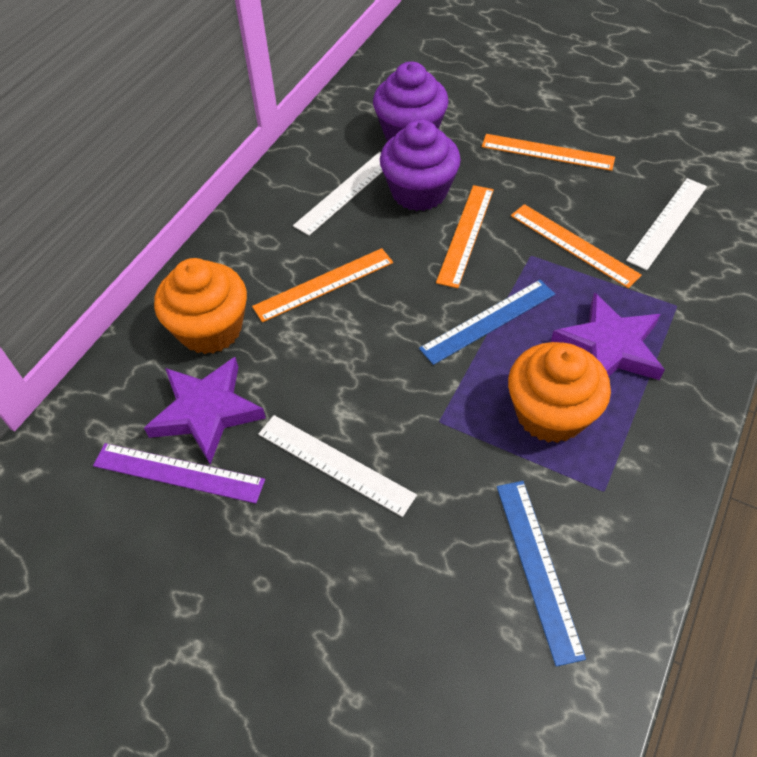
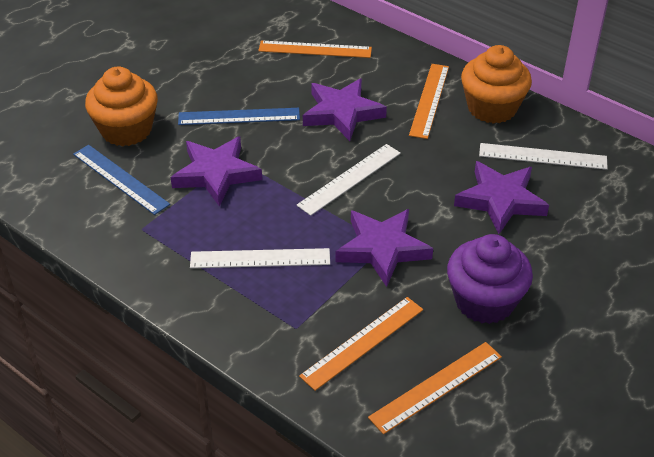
purple cupcake: [373,61,449,141] [380,119,461,211] = 2 -> [447,234,533,324] = 1
purple ruler: [93,443,265,504] = 1 -> none = 0
purple star: [144,357,266,464] [551,292,665,380] = 2 -> [171,136,262,206] [303,78,387,141] [335,209,433,287] [454,161,549,234] = 4

